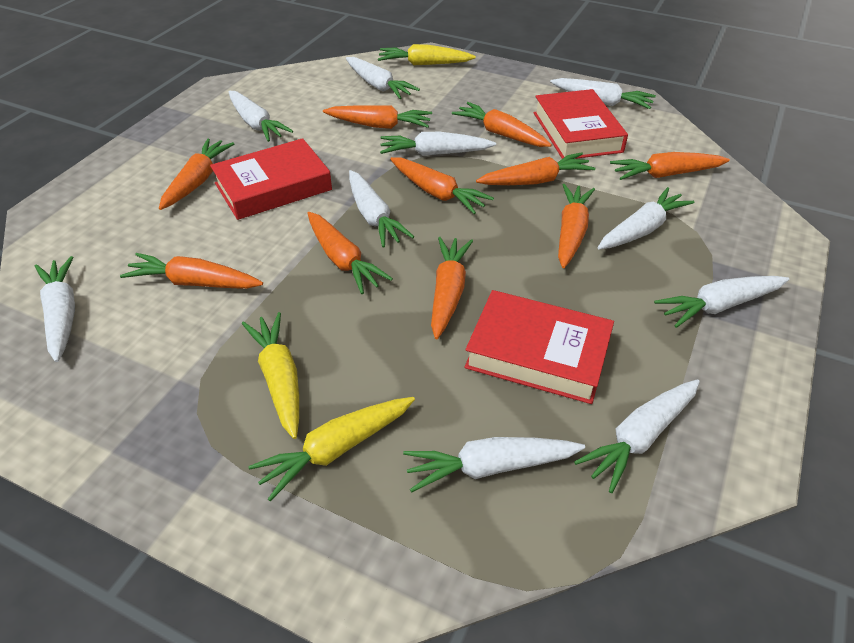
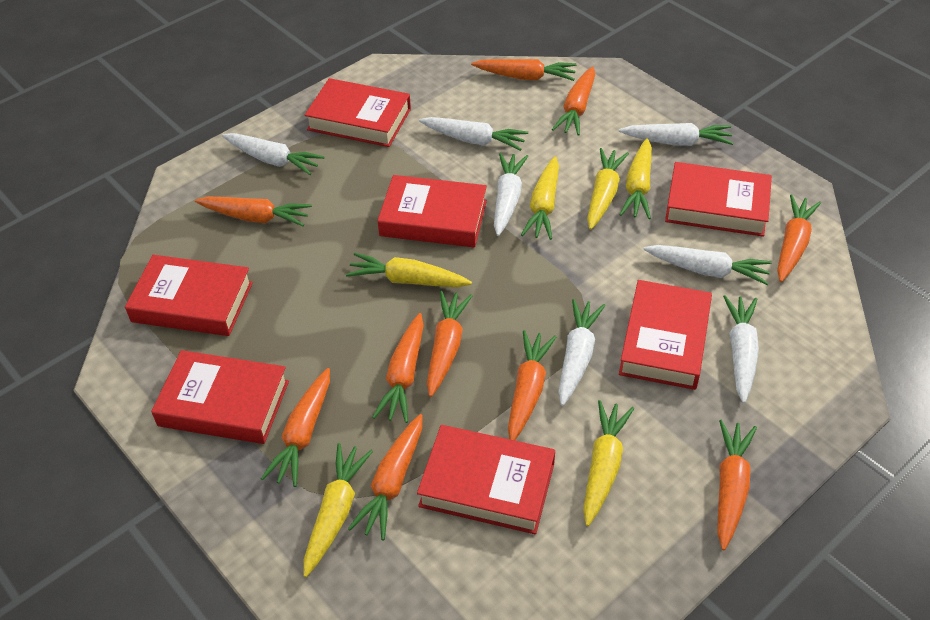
red book: [210,138,332,220] [464,290,614,404] [534,89,628,159] = 3 -> [125,255,253,336] [151,350,289,444] [305,78,411,147] [377,175,487,247] [417,425,555,534] [619,280,712,390] [665,162,772,237] = 7
white carrot: [35,256,75,362] [229,91,293,142] [346,57,420,99] [349,170,414,247] [380,132,496,156] [403,437,585,493] [550,78,656,109] [574,379,700,493] [598,187,695,250] [654,276,789,328] = 10 -> [222,133,324,175] [419,117,528,151] [494,153,528,236] [558,299,605,406] [619,123,733,146] [643,245,772,285] [723,295,759,403] = 7
yellow carrot: [242,312,299,439] [248,397,415,501] [378,44,476,65] = 3 -> [304,443,373,577] [346,253,472,287] [521,156,559,240] [583,400,634,526] [587,148,629,230] [619,138,652,219] = 6

